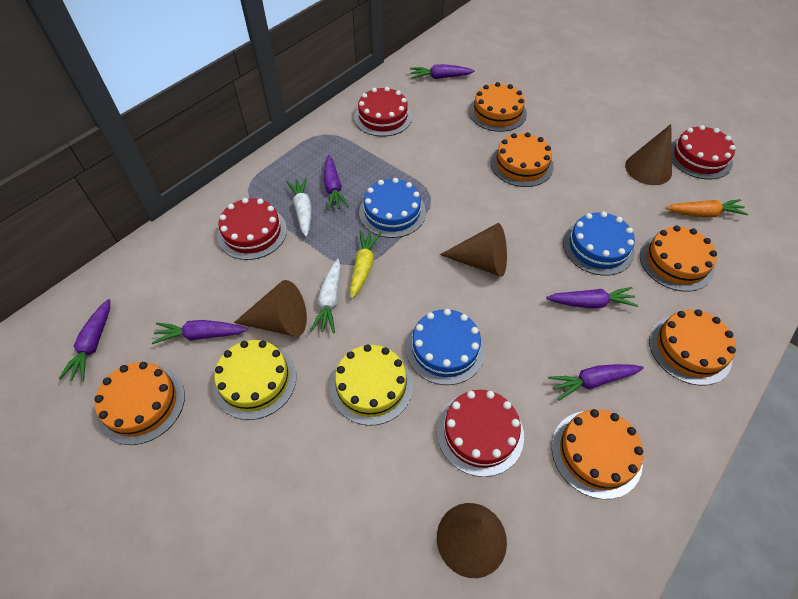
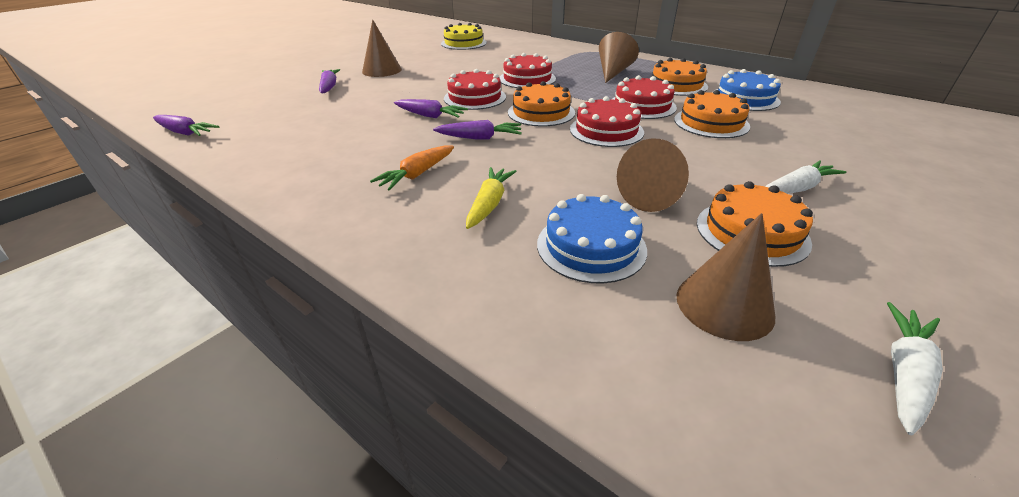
blue cake: [359,178,426,238] [406,309,485,385] [563,212,635,276] = 3 -> [537,194,647,283] [712,69,781,111] = 2
orange cake: [94,362,185,445] [469,82,527,132] [490,132,554,187] [552,409,643,499] [640,226,717,292] [649,309,736,385] = 6 -> [508,81,575,127] [649,58,708,96] [674,90,750,138] [697,181,813,267] = 4
purple carrot: [58,299,110,381] [152,320,248,344] [324,155,349,210] [410,64,475,79] [546,287,638,308] [548,364,644,400] = 6 -> [153,115,219,136] [319,69,340,93] [394,99,468,118] [433,120,522,139] = 4
yellow cake: [213,340,296,420] [330,344,413,426] = 2 -> [441,23,487,50] = 1

